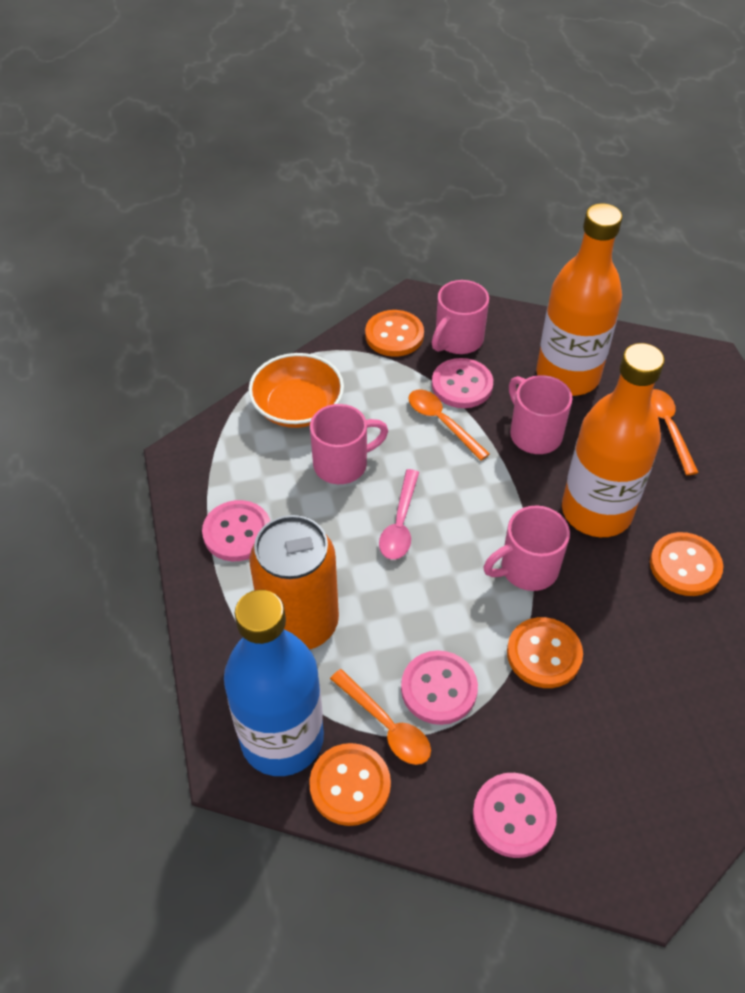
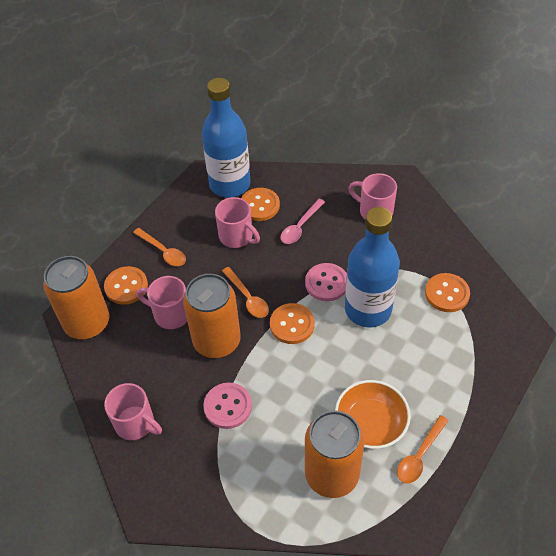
blue bottle: [224,590,324,776] = 1 -> [202,78,251,198] [345,207,400,328] = 2
orange bottle: [536,203,622,396] [562,343,665,537] = 2 -> none = 0
orange can: [249,515,339,650] = 1 -> [43,256,109,339] [183,274,241,358] [305,410,365,498] = 3
pink button: [202,500,270,561] [401,650,478,725] [432,358,493,408] [473,773,557,858] = 4 -> [203,382,252,429] [305,263,347,301] = 2

